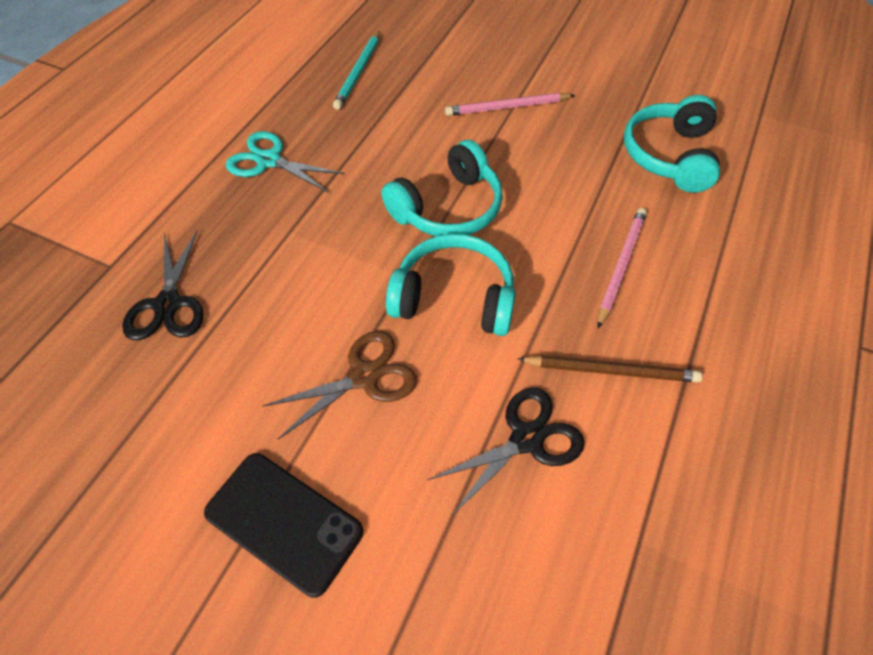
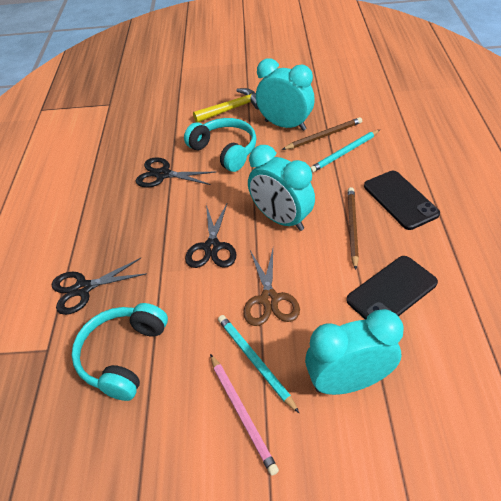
black phone: [204,453,363,598] = 1 -> [346,256,438,320] [364,171,440,230] = 2
black scissors: [122,231,204,340] [427,388,585,515] = 2 -> [52,258,147,315] [136,157,215,188] [185,204,236,268] = 3
brown pencil: [518,355,702,382] = 1 -> [282,117,362,150] [348,187,359,270] = 2
pink pencil: [445,93,575,116] [598,208,647,328] = 2 -> [210,354,279,475] = 1
turquoise clock: none = 0 -> [248,145,315,231] [256,58,315,131] [305,309,404,395] = 3
turquoise headphones: [381,140,503,236] [386,234,516,336] [624,95,720,193] = 3 -> [71,303,168,401] [184,118,256,172] = 2
turquoise pencil: [333,31,380,110] = 1 -> [218,315,299,413] [310,130,380,173] = 2
turquoise scissors: [226,131,345,193] = 1 -> none = 0
yellow hammer: none = 0 -> [193,88,259,122] = 1

